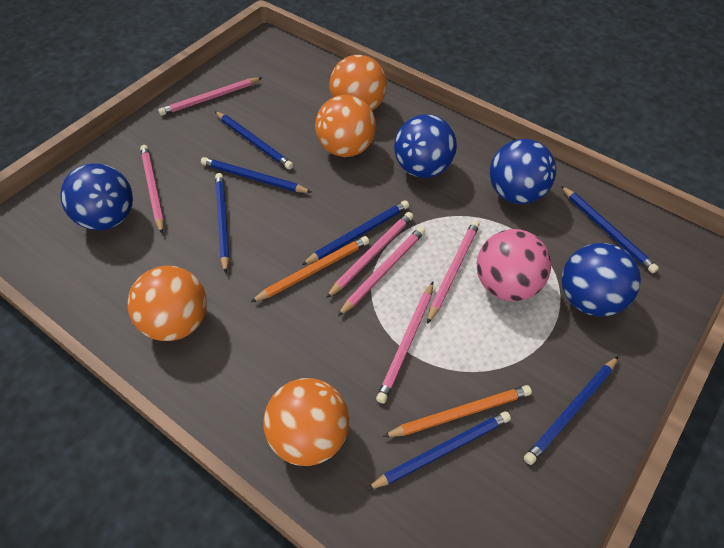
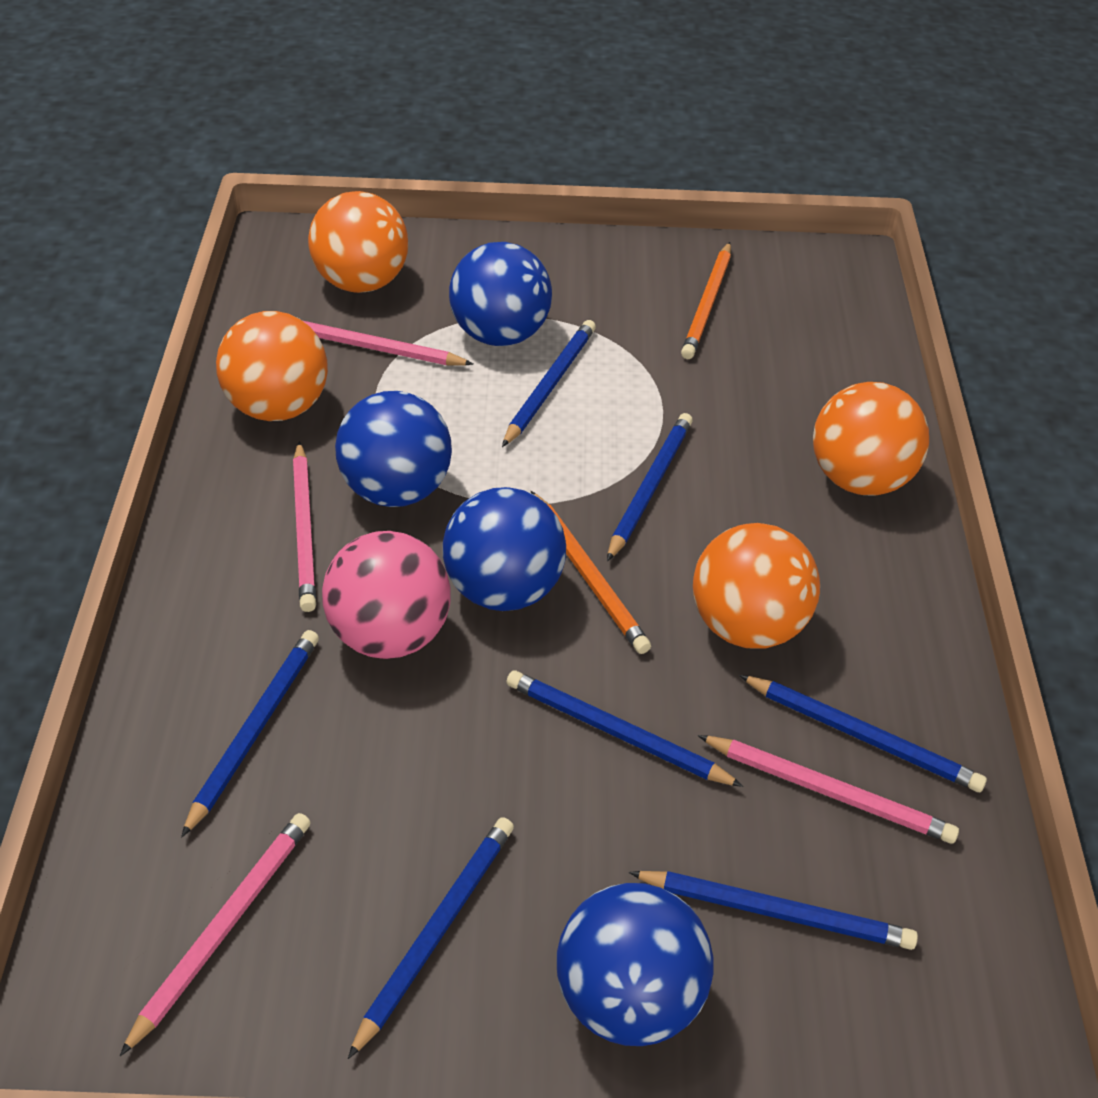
pink pencil: [140,145,164,234] [158,77,262,116] [326,212,413,298] [338,227,425,316] [376,282,433,404] [427,220,480,324] = 6 -> [120,813,311,1056] [293,441,316,612] [302,320,474,365] [698,735,959,844] = 4

